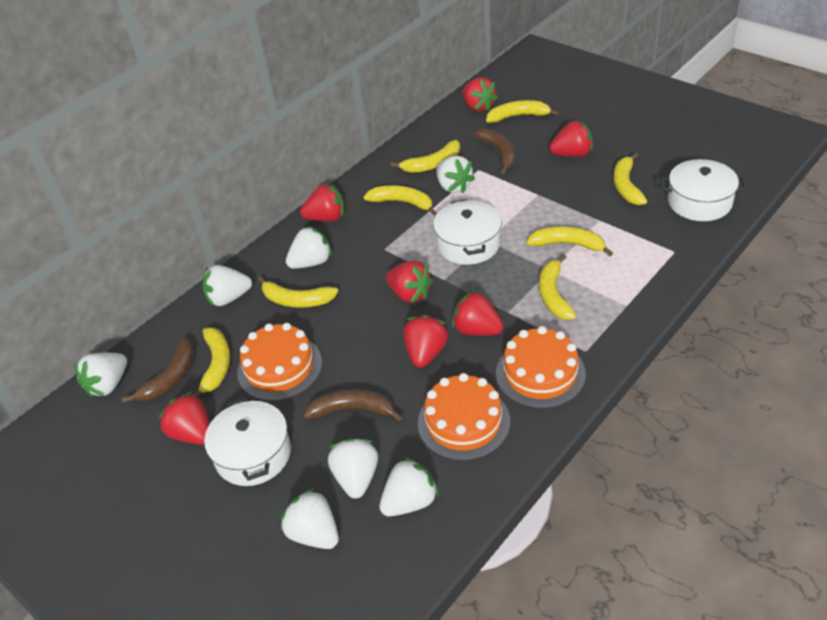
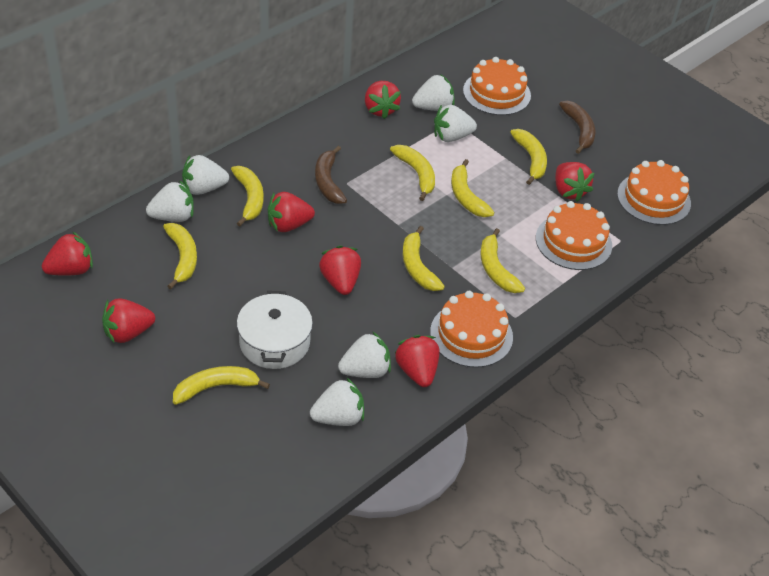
brown banana: [122,337,194,403] [303,389,403,422] [473,128,515,174] = 3 -> [315,146,347,204] [559,101,596,154] = 2
orange cake: [237,323,322,401] [418,373,510,461] [496,326,586,409] = 3 -> [430,291,513,368] [463,57,531,115] [536,201,612,270] [617,160,691,225] = 4
white pot: [204,398,291,486] [433,199,502,265] [660,159,747,221] = 3 -> [237,291,313,369] = 1
white strawberry: [74,353,127,398] [202,265,252,306] [280,488,339,549] [286,226,332,269] [328,438,378,499] [379,457,439,516] [436,156,475,193] = 7 -> [146,180,194,222] [182,155,229,195] [310,377,364,426] [338,331,391,378] [412,74,454,111] [434,105,477,142] = 6

